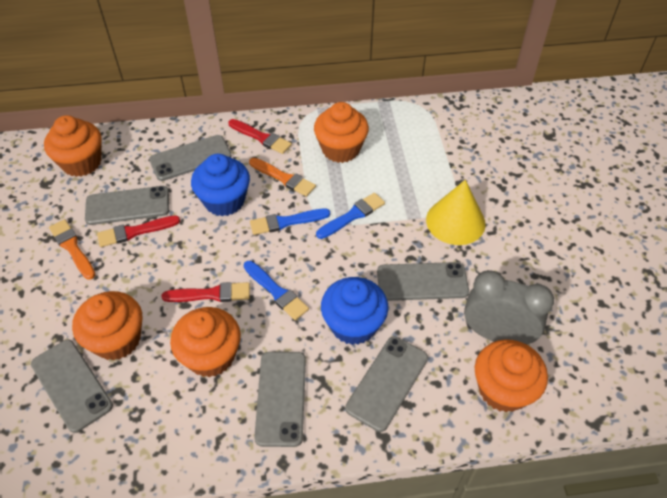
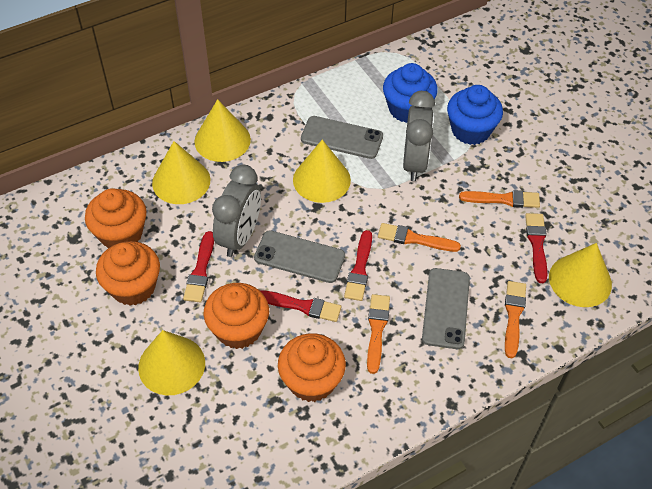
blue brush: [244,261,309,320] [250,209,330,235] [316,193,385,239] = 3 -> none = 0
grey clock: [464,270,554,345] = 1 -> [212,165,261,257] [403,91,435,181] = 2
grey phone: [31,339,113,433] [85,186,169,225] [149,135,232,181] [254,352,306,447] [345,336,428,432] [377,262,469,301] = 6 -> [254,230,345,283] [301,116,383,159] [422,268,470,349] = 3
orange brush: [49,219,95,280] [249,158,316,197] = 2 -> [367,294,390,374] [378,223,461,252] [459,190,540,208] [505,281,526,358] = 4
orange cupcake: [44,115,102,177] [72,291,142,360] [170,307,241,377] [314,102,369,163] [475,339,548,412] = 5 -> [85,188,146,248] [96,241,160,306] [203,283,269,349] [278,333,346,402] = 4
red brush: [97,215,180,247] [162,282,250,302] [228,119,292,154] = 3 -> [183,231,214,302] [260,290,341,322] [344,230,372,301] [525,213,547,283] = 4
yellow cone: [426,180,486,245] = 1 -> [138,330,205,395] [152,141,210,204] [195,99,251,162] [293,140,351,203] [549,243,612,307] = 5

